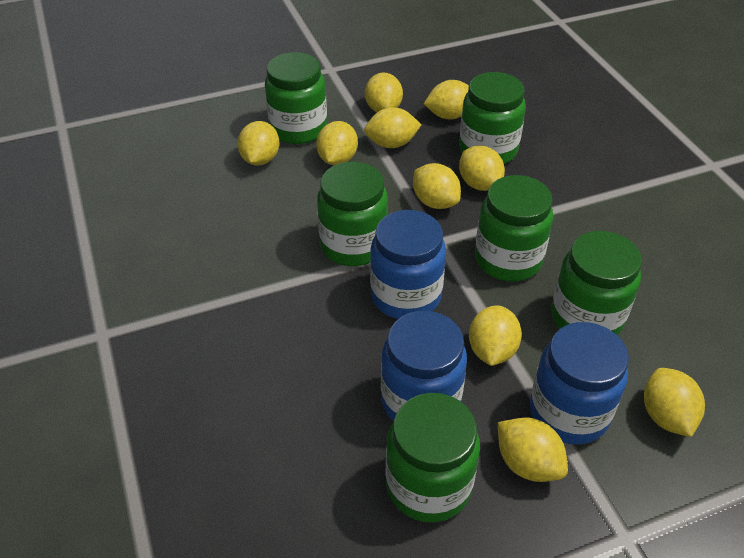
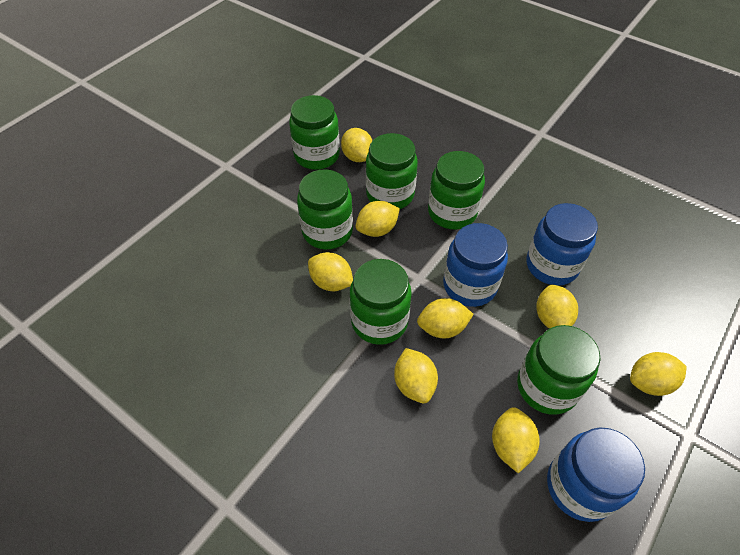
yellow lemon: [238,121,279,165] [316,121,358,165] [364,107,421,148] [365,73,403,112] [413,163,461,209] [424,80,469,119] [459,145,505,191] [469,305,522,366] [498,418,568,482] [644,368,705,437] = 10 -> [308,252,353,291] [341,128,372,162] [356,201,400,237] [394,348,438,403] [417,298,474,339] [492,407,540,473] [536,285,578,328] [630,352,687,396] = 8

